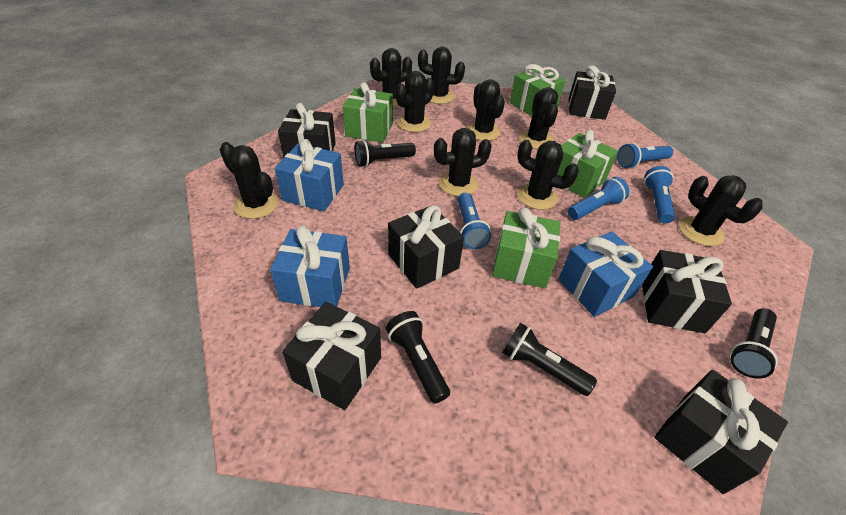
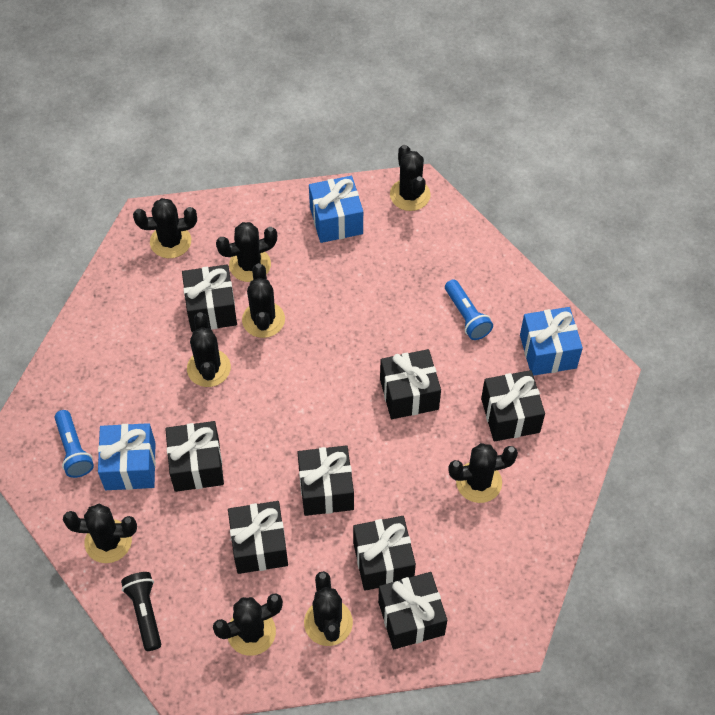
black flashlight: [355,140,416,167] [386,311,450,404] [502,323,597,396] [730,308,778,379] = 4 -> [121,572,161,651] = 1
black gift: [278,103,336,158] [282,302,381,410] [388,205,464,289] [569,65,616,120] [642,250,732,333] [654,370,788,494] = 6 -> [165,421,224,492] [182,265,237,332] [228,501,288,574] [297,445,354,516] [353,516,416,591] [378,572,447,649] [380,349,441,419] [481,370,545,442] = 8
blue flashlight: [458,193,491,249] [568,177,629,220] [617,143,673,168] [644,166,675,224] = 4 -> [54,410,94,478] [445,279,493,340] = 2
green gift: [342,82,393,143] [492,208,560,288] [510,64,565,116] [557,130,618,198] = 4 -> none = 0

